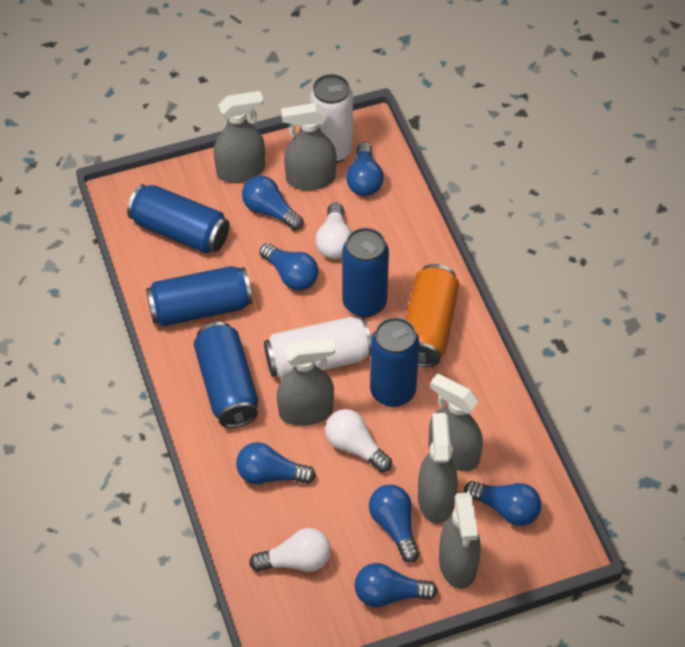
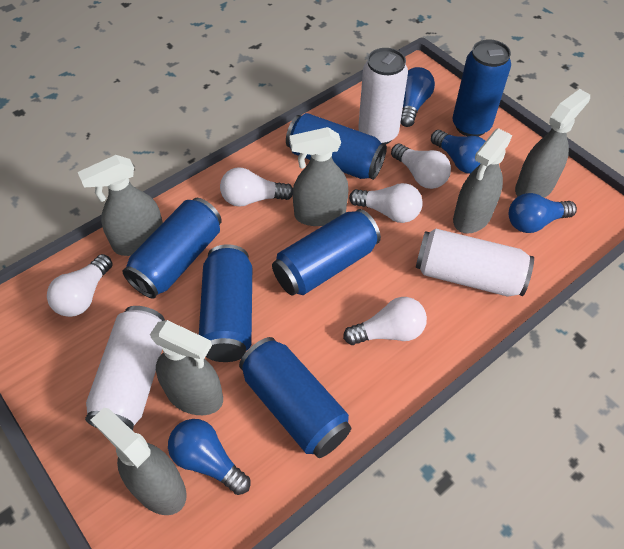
blue can: [127,184,230,253] [146,266,252,326] [194,322,258,428] [342,228,389,317] [370,317,420,407] = 5 -> [122,198,222,299] [199,244,252,362] [239,337,351,458] [272,209,381,296] [286,113,387,180] [452,39,511,137] = 6
blue light bulb: [236,442,316,484] [242,175,303,230] [259,243,319,291] [346,142,384,196] [355,563,438,607] [369,485,419,563] [464,481,541,526] = 7 -> [168,419,250,495] [401,67,435,127] [431,130,486,174] [509,193,577,233] = 4
orange can: [405,264,459,367] = 1 -> none = 0
white can: [264,317,371,379] [310,74,353,163] = 2 -> [85,306,165,431] [358,48,408,144] [416,229,534,297] = 3
white light bulb: [249,528,331,572] [315,202,352,259] [325,409,392,472] = 3 -> [47,254,113,317] [220,167,293,207] [343,297,427,345] [349,183,423,223] [391,144,451,189] = 5

